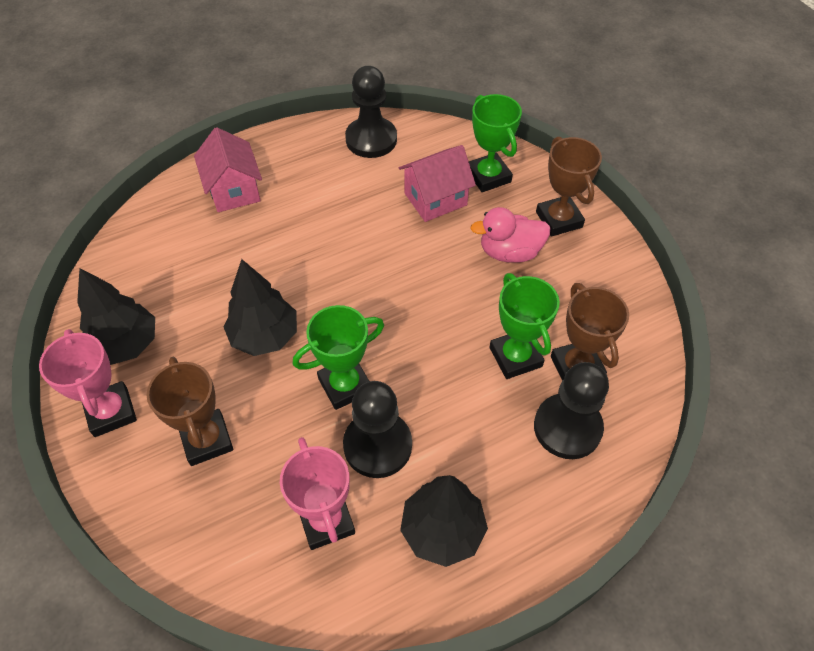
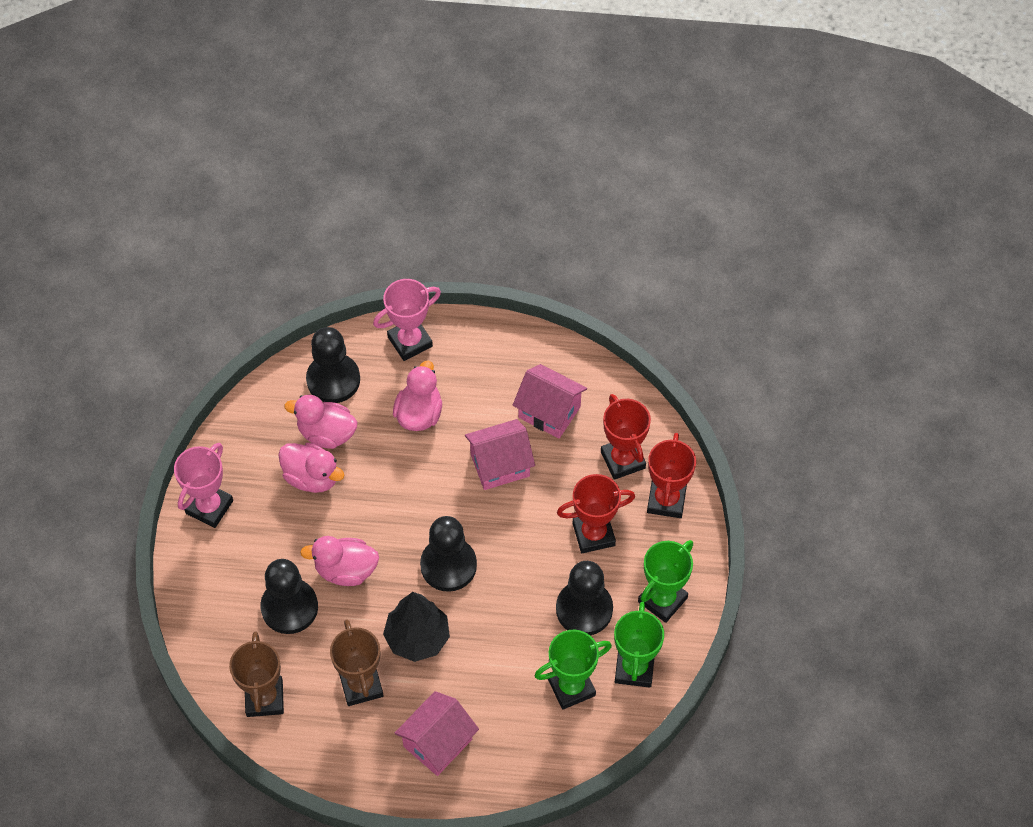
black pawn: [343,381,412,478] [345,66,397,158] [534,362,609,459] = 3 -> [260,559,318,634] [306,327,360,403] [420,516,477,592] [556,561,613,635] = 4
black tree: [77,268,155,365] [224,259,297,356] [400,475,488,567] = 3 -> [383,592,450,662] = 1
brown trophy: [147,357,233,466] [536,137,602,237] [551,283,629,381] = 3 -> [229,632,284,717] [330,620,383,706] = 2
pink duck: [470,207,550,263] = 1 -> [278,442,344,493] [285,395,357,449] [300,536,379,586] [393,361,442,431] = 4
pink house: [194,127,262,212] [399,145,476,222] = 2 -> [395,691,479,776] [465,419,535,490] [513,364,587,439] = 3
red trophy: none = 0 -> [557,474,635,553] [601,394,651,480] [647,433,696,518] = 3

